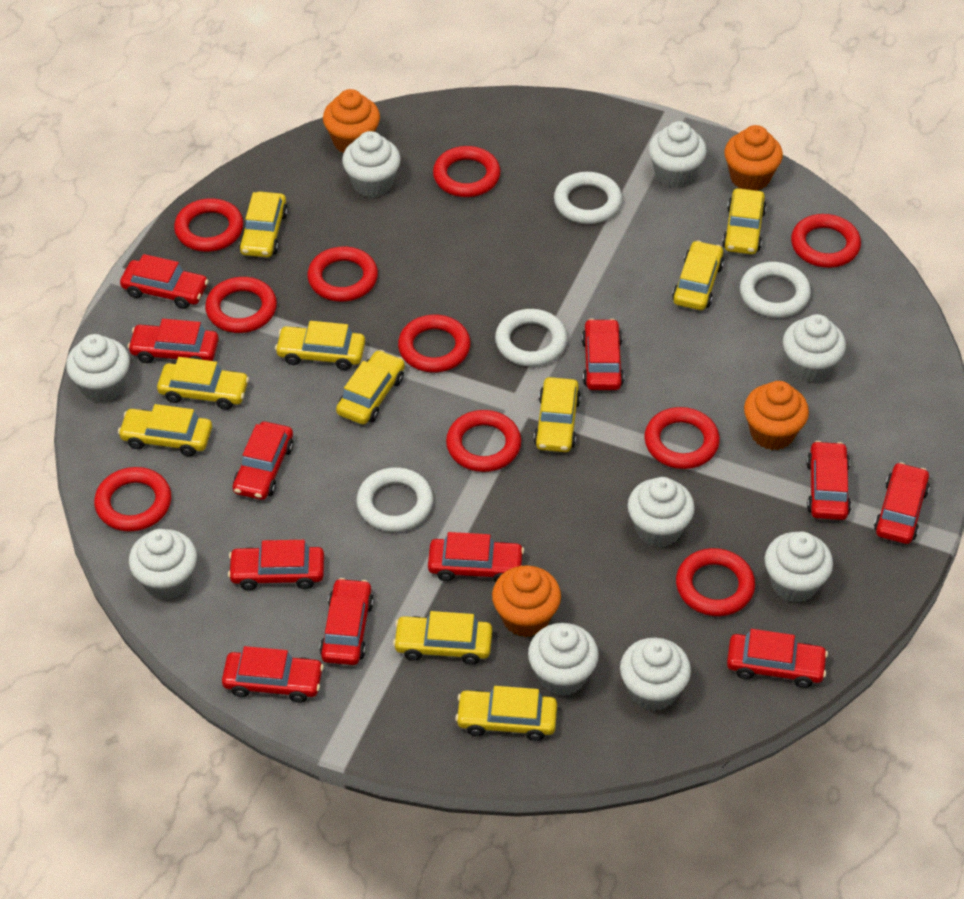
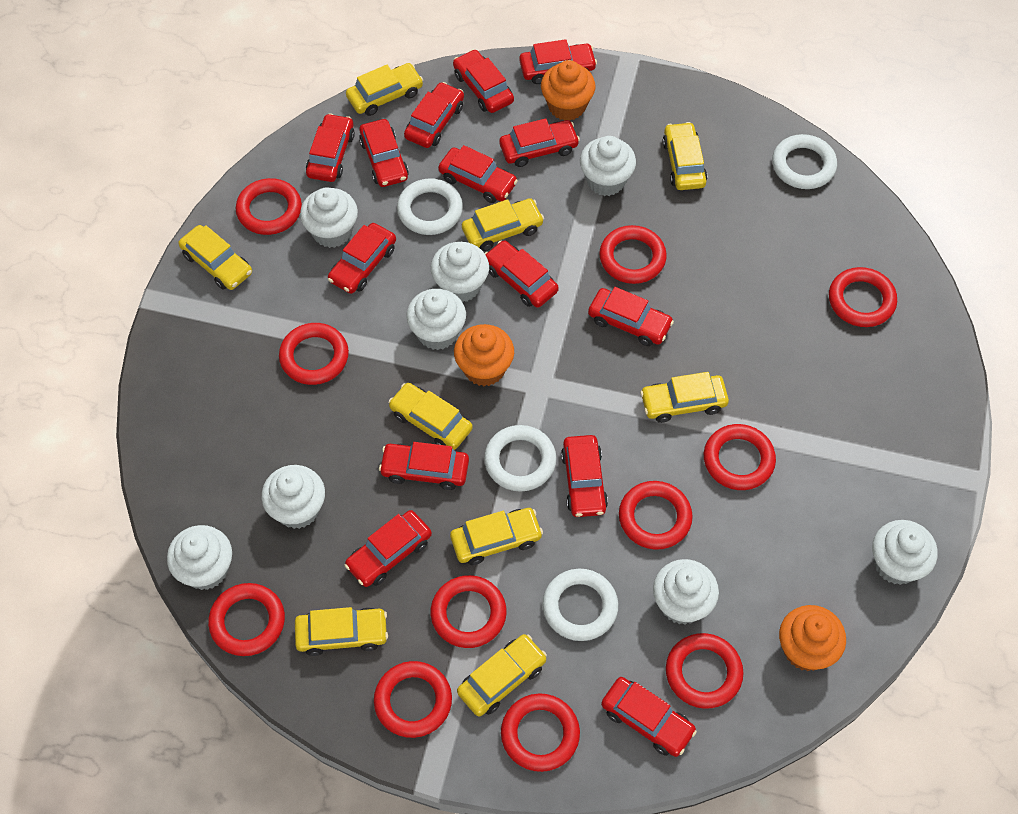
orange cupcake: [323,89,380,154] [492,565,561,637] [724,125,783,191] [744,381,809,450] = 4 -> [454,324,514,386] [541,60,595,121] [779,605,846,671] = 3
red car: [120,254,209,309] [128,319,219,363] [222,646,324,703] [228,540,324,590] [233,422,294,500] [320,578,374,665] [428,532,524,583] [582,319,624,390] [727,629,828,688] [806,441,851,520] [874,462,930,544] = 11 -> [306,113,355,182] [328,223,396,294] [345,510,432,587] [359,119,409,187] [379,442,469,490] [404,82,464,148] [438,145,518,203] [453,49,514,113] [484,240,559,308] [499,118,580,167] [519,39,597,84] [561,435,608,517] [588,287,674,346] [601,677,697,757] = 14
red ring: [94,467,171,532] [174,198,243,252] [205,277,277,333] [307,246,378,302] [398,315,470,373] [433,146,500,197] [446,410,521,472] [644,407,720,469] [676,548,755,616] [791,214,861,268] = 10 -> [208,583,285,656] [236,178,302,235] [279,323,349,385] [374,661,452,738] [431,575,507,648] [501,694,580,772] [599,225,667,284] [619,481,693,550] [666,633,743,709] [704,424,776,490] [829,267,897,327] = 11
white cupcake: [66,334,130,403] [129,529,197,600] [342,131,401,198] [528,623,599,696] [620,638,691,711] [628,477,695,547] [648,121,707,187] [765,532,833,603] [783,314,846,383] = 9 -> [167,525,232,590] [261,465,325,529] [300,187,358,248] [406,289,466,350] [431,242,489,302] [580,136,636,196] [653,559,719,625] [872,520,938,585] = 8
yellow car: [118,404,212,456] [157,357,249,410] [239,191,288,257] [275,321,365,370] [336,350,405,425] [393,611,492,665] [455,686,557,741] [534,377,581,452] [672,240,724,310] [722,188,766,254] = 10 -> [178,225,252,290] [295,607,388,656] [346,63,423,116] [388,383,473,450] [450,508,543,565] [457,634,547,716] [462,198,544,251] [640,372,729,423] [662,122,707,190] = 9

